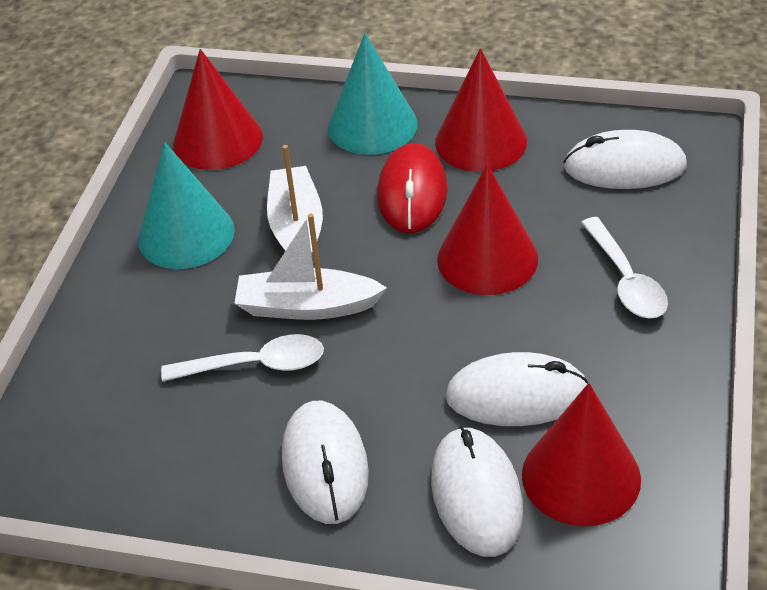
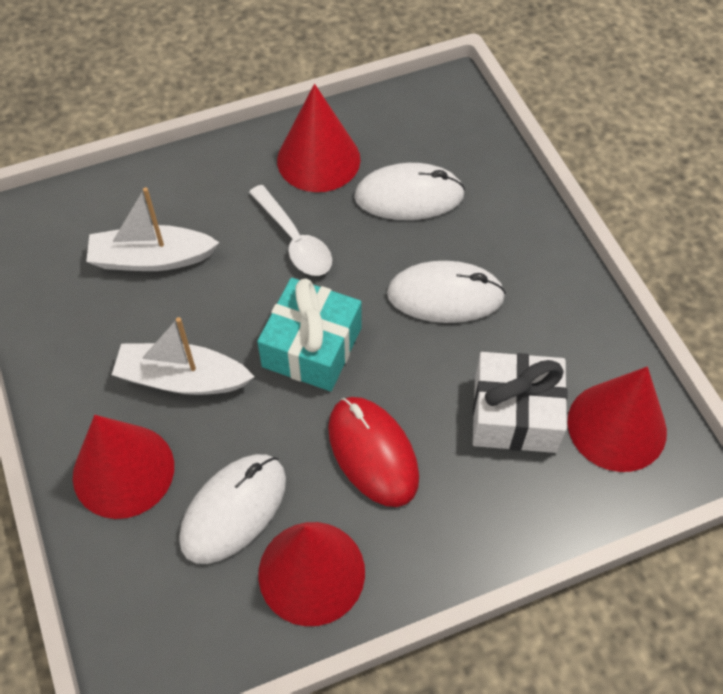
turquoise cone: [138,142,235,269] [328,33,417,155] = 2 -> none = 0
turquoise gift: none = 0 -> [257,278,361,391] = 1
white gift: none = 0 -> [473,352,568,453] = 1
white mouse: [282,401,369,524] [431,426,523,557] [445,352,589,426] [563,130,687,189] = 4 -> [179,454,286,564] [354,163,465,220] [387,261,506,323] = 3
white spoon: [161,334,324,382] [581,217,668,319] = 2 -> [249,185,332,276] = 1

